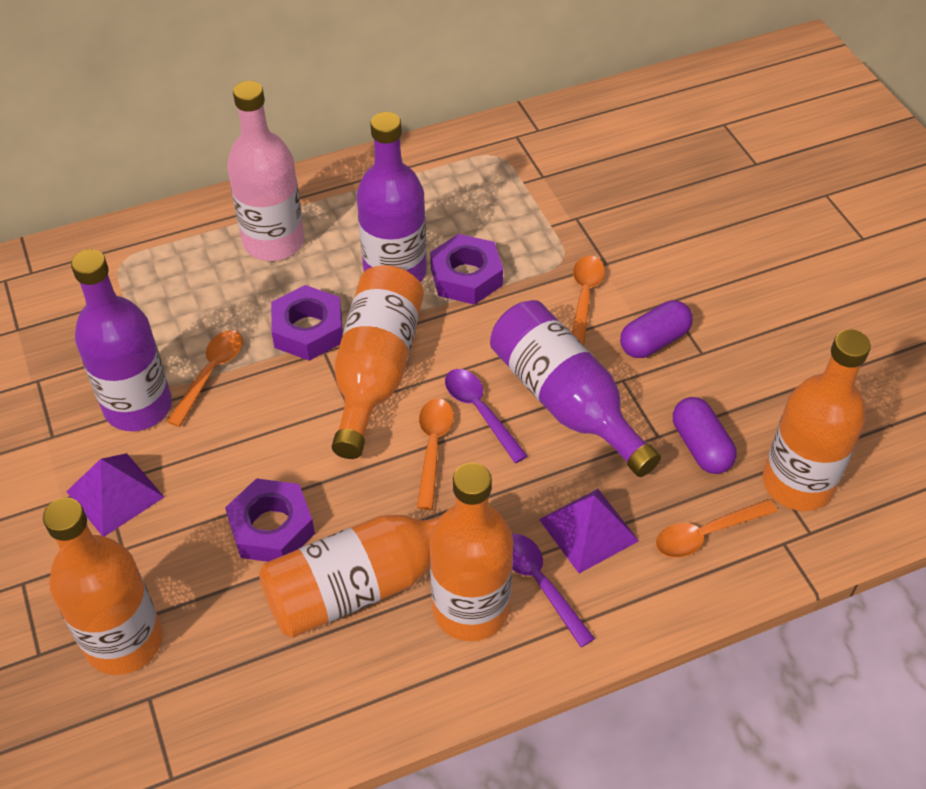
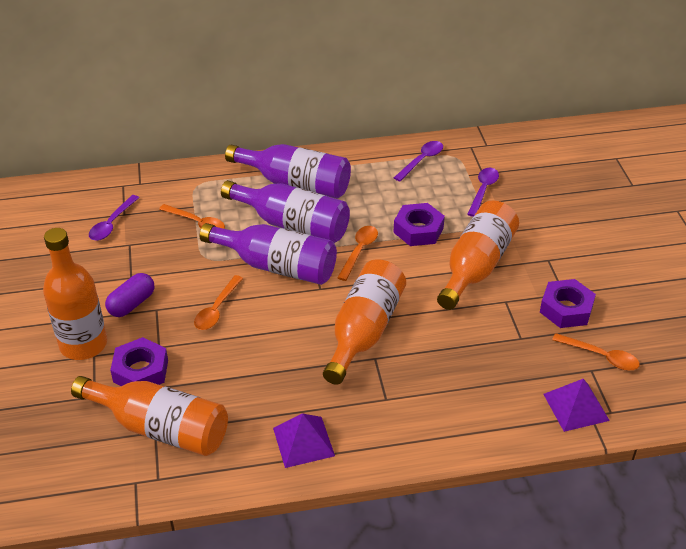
orange bottle: [43,498,163,675] [259,502,491,638] [332,265,424,459] [430,463,514,641] [763,330,871,511] = 5 -> [43,228,107,360] [71,376,228,456] [323,259,406,385] [437,200,519,310] = 4
pink bottle: [227,81,304,261] = 1 -> none = 0
purple capsule: [620,300,693,358] [673,397,737,474] = 2 -> [105,273,154,317] = 1
purple spoon: [445,369,528,463] [512,534,595,647] = 2 -> [89,195,139,241] [394,141,443,182] [467,168,499,217] = 3

